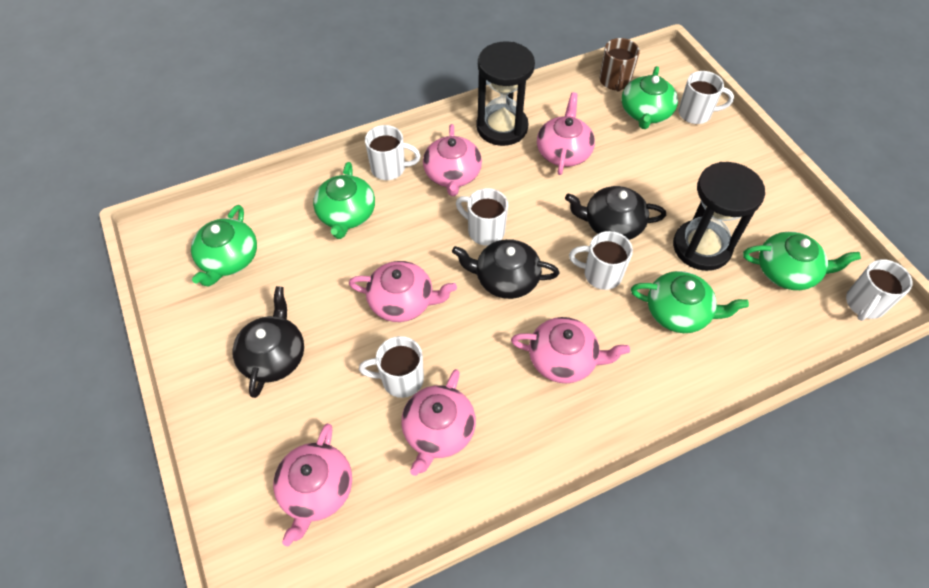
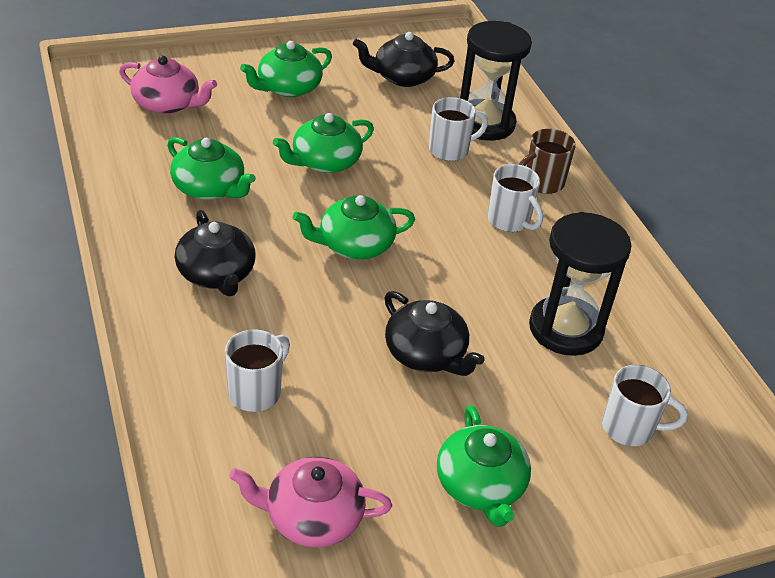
pink teapot: [273,424,352,546] [349,261,457,322] [401,369,476,476] [423,124,482,196] [511,317,630,383] [537,92,595,175] = 6 -> [119,56,217,114] [229,457,392,547] = 2
white mug: [359,336,424,398] [365,125,421,180] [456,188,508,246] [569,231,633,290] [678,71,734,124] [846,259,913,321] = 6 -> [225,329,290,412] [429,97,488,161] [487,164,543,232] [602,365,688,446] = 4

